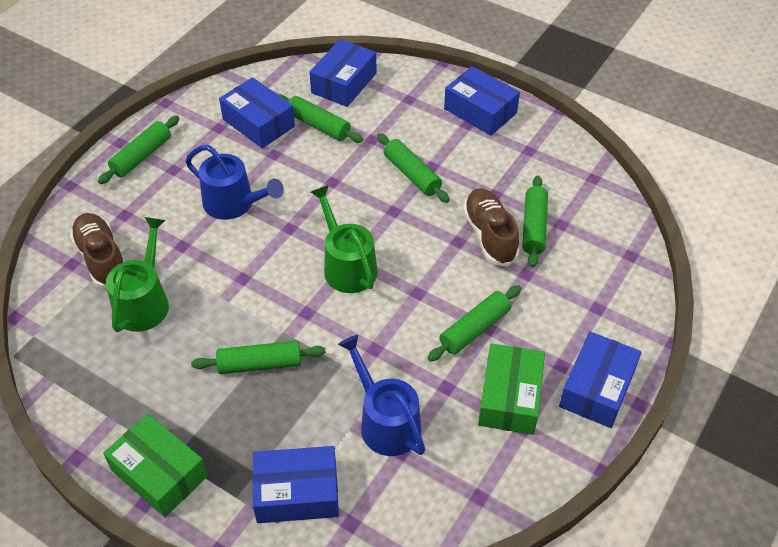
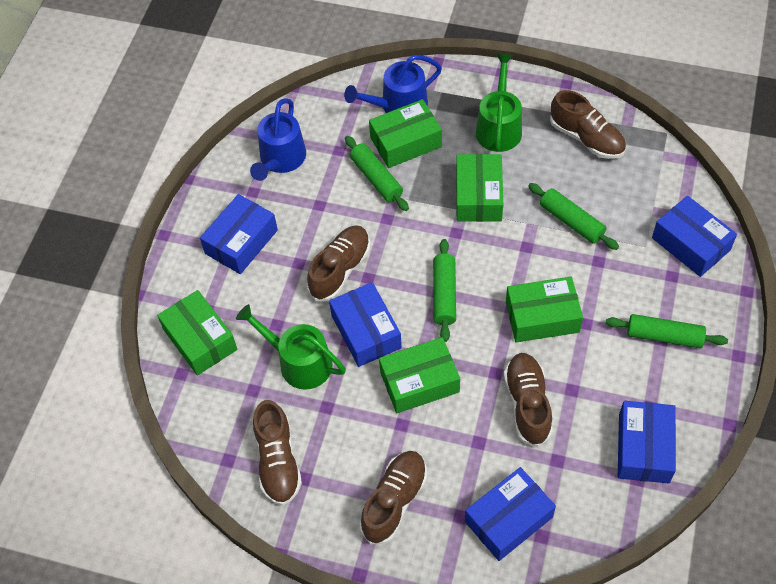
brown shoe: [70,213,124,288] [463,189,519,267] = 2 -> [253,400,302,506] [307,225,370,301] [360,451,427,544] [504,353,553,447] [550,90,626,159] = 5
green box: [103,414,208,517] [478,343,545,435] = 2 -> [157,290,237,376] [369,99,442,168] [379,337,460,413] [456,154,503,222] [506,277,583,343] = 5
green rolling pin: [98,116,180,184] [191,341,326,374] [279,95,363,143] [377,133,450,203] [428,285,521,361] [522,175,548,268] = 6 -> [345,136,409,211] [433,239,456,342] [528,183,619,250] [606,314,728,349] = 4

